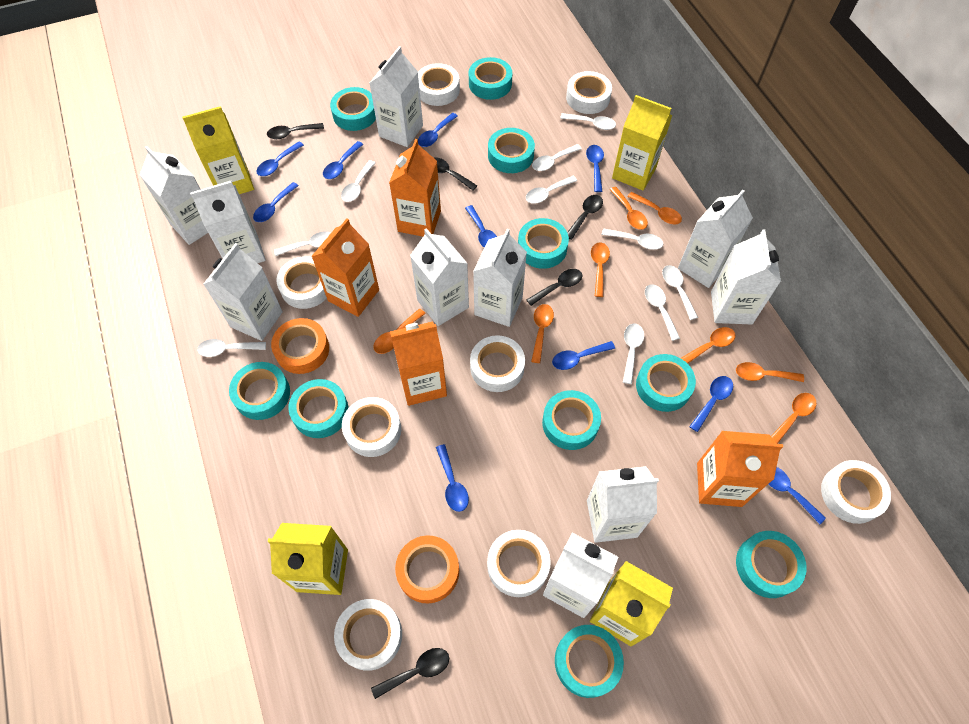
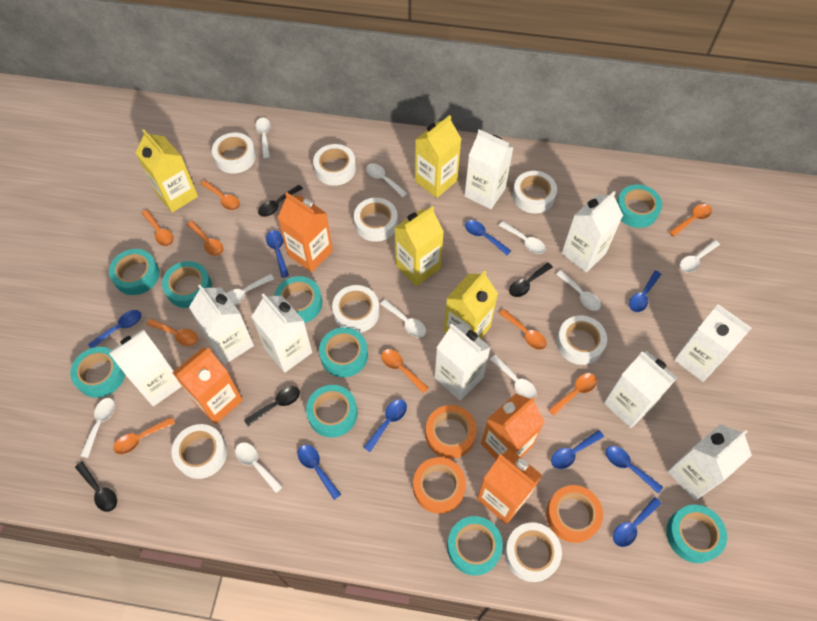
black spoon: [267,123,324,139] [371,648,449,699] [433,157,477,191] [526,269,582,306] [567,195,603,240] = 5 -> [75,461,117,512] [244,386,300,426] [258,185,303,217] [509,262,553,297] = 4
blue spoon: [253,182,299,222] [257,141,304,176] [323,141,363,179] [418,113,458,147] [436,444,469,512] [465,205,497,248] [552,341,615,370] [586,145,604,192] [689,376,733,432] [768,467,826,524] = 10 -> [88,310,141,348] [266,230,289,278] [298,445,341,500] [363,399,407,452] [465,220,511,255] [551,430,604,469] [606,446,663,493] [613,497,661,547] [629,270,662,312] = 9
orange spoon: [373,309,426,354] [531,304,554,363] [591,242,610,297] [610,187,648,230] [627,192,682,224] [681,327,736,364] [736,362,804,382] [771,393,816,444] = 8 -> [113,417,175,454] [142,209,174,246] [146,319,198,346] [187,221,223,256] [200,180,240,210] [381,349,429,394] [499,309,547,350] [548,373,597,416] [669,204,712,237] = 9
orange tape: [271,318,329,374] [395,535,459,604] = 2 -> [413,457,466,514] [425,405,477,459] [546,485,603,543] = 3
turquoise tape: [229,362,290,420] [288,379,349,438] [330,87,376,131] [469,57,512,100] [488,128,535,173] [518,218,569,269] [542,390,601,450] [555,625,624,698] [636,354,696,412] [736,531,807,598] = 10 -> [70,347,125,398] [109,249,160,295] [162,261,212,308] [274,276,322,323] [306,385,357,438] [319,327,368,377] [447,516,503,576] [617,184,662,228] [666,505,727,563] = 9
white carton: [140,146,208,245] [190,181,266,263] [203,243,283,341] [370,46,423,147] [410,228,469,326] [473,229,527,327] [543,533,618,618] [587,466,659,543] [678,190,753,288] [711,229,781,324] = 10 -> [109,330,182,406] [189,285,254,364] [251,293,312,373] [434,323,491,401] [464,129,514,209] [561,191,623,272] [604,351,677,428] [667,424,752,500] [674,304,752,382] = 9

